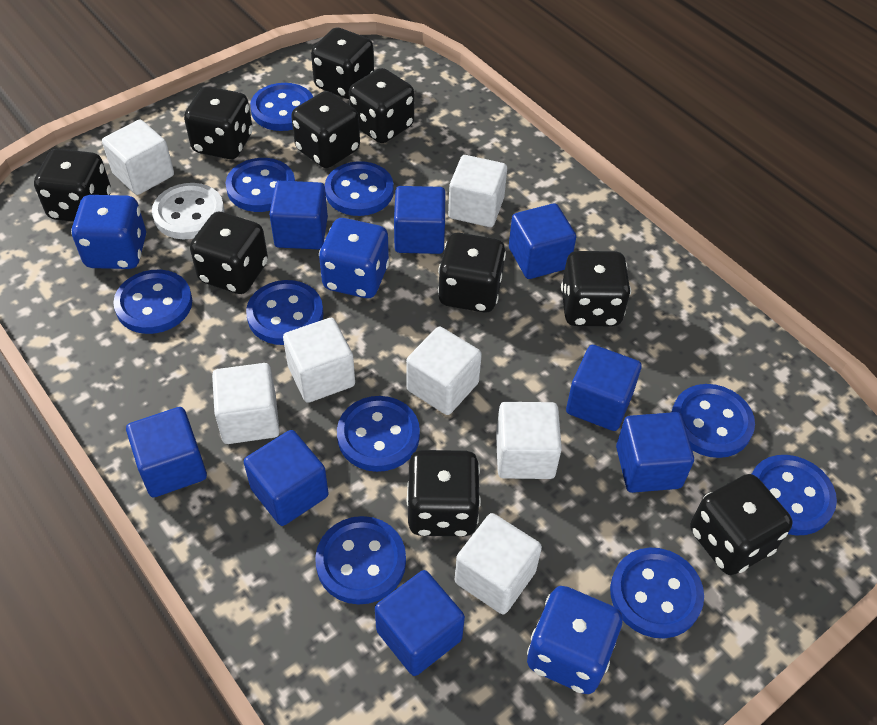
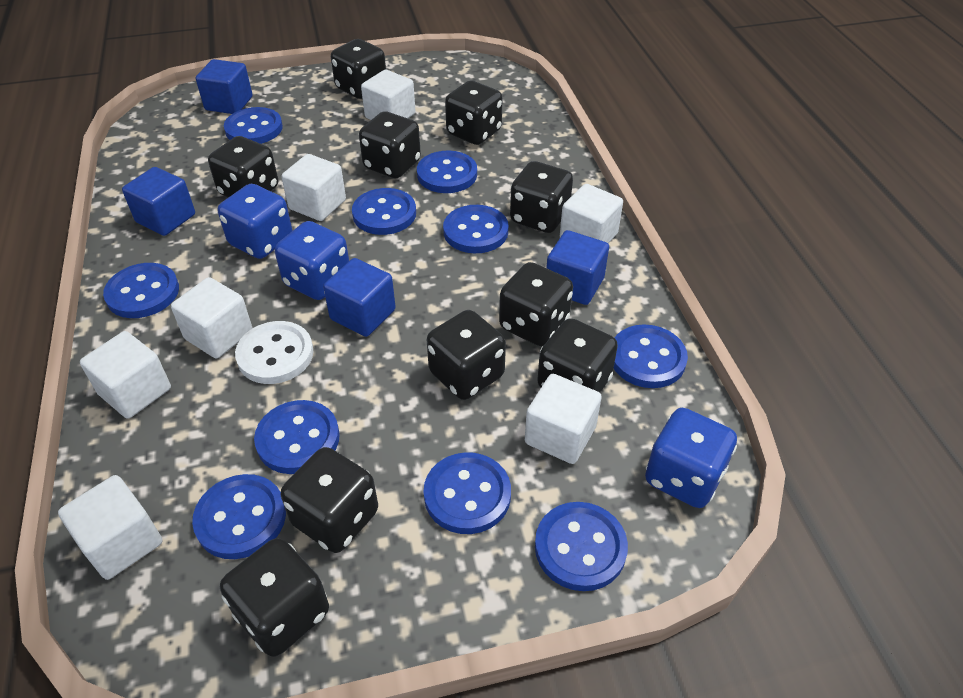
blue cube: [126,407,207,497] [244,430,328,526] [269,181,328,249] [375,570,465,676] [394,186,445,254] [509,203,576,279] [566,345,642,431] [616,412,694,493] = 8 -> [122,167,195,236] [196,59,253,114] [323,258,396,337] [546,230,609,305] = 4

